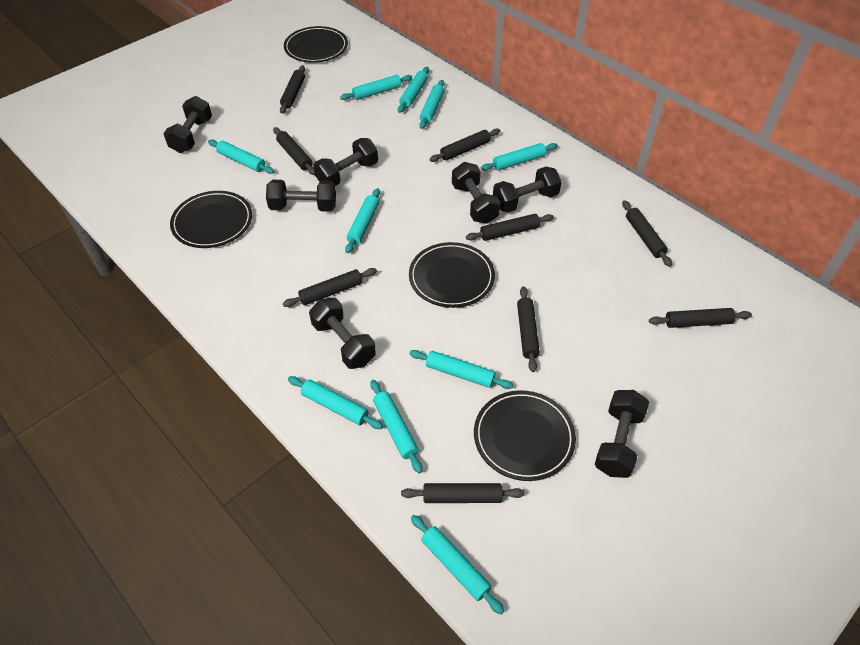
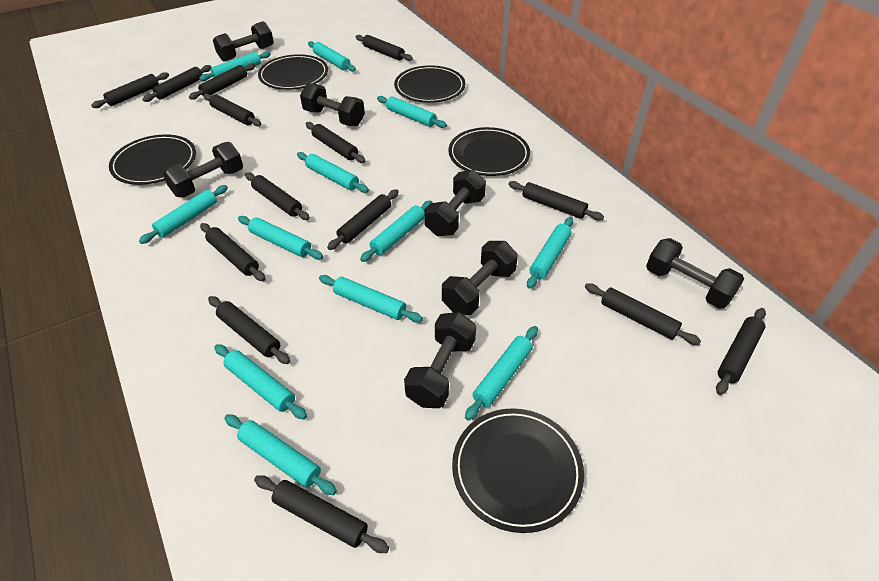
black plate: [170,191,252,248] [284,26,348,63] [409,242,495,308] [474,390,576,481] = 4 -> [109,134,196,185] [258,54,328,90] [394,65,465,103] [448,127,530,176] [452,408,584,533] = 5
black rolling pin: [273,127,315,175] [280,65,305,114] [283,268,377,307] [401,483,525,503] [430,129,500,162] [466,214,554,241] [517,287,540,372] [622,200,672,267] [649,308,752,328] = 9 -> [91,72,169,108] [142,65,212,102] [189,63,255,100] [200,223,265,281] [203,94,262,126] [208,296,290,364] [245,172,310,220] [254,475,389,553] [306,122,365,163] [327,189,399,250] [356,35,413,61] [508,181,604,220] [585,283,701,345] [716,308,766,395] = 14
turquoise rolling pin: [208,139,274,174] [288,376,383,429] [340,75,412,100] [345,188,380,254] [370,380,422,473] [398,67,429,113] [409,350,513,389] [411,515,504,615] [419,80,444,129] [481,143,558,171] = 10 -> [139,185,228,244] [199,51,271,81] [214,344,307,419] [224,414,337,495] [238,216,323,259] [297,152,369,193] [308,41,356,72] [319,275,423,322] [360,200,433,262] [377,96,447,128] [465,326,538,421] [527,217,573,289] = 12

